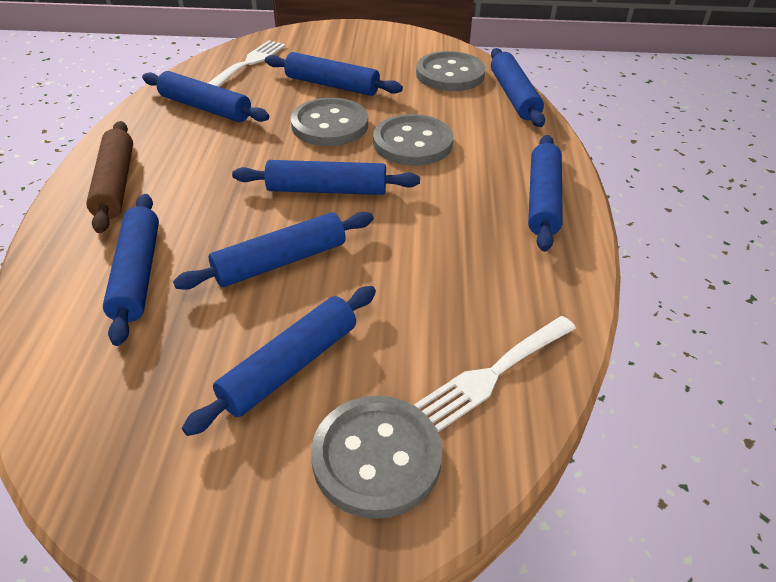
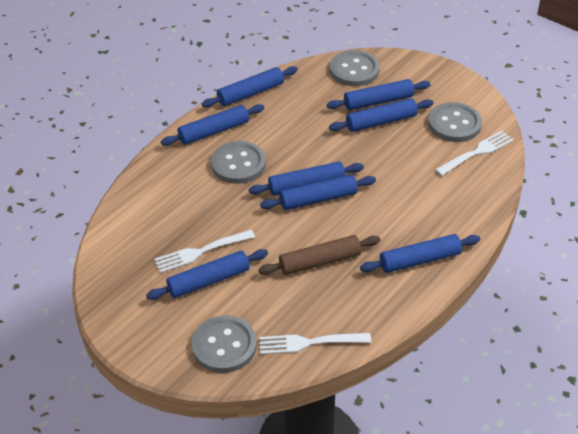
white fork: [208,40,286,87] [414,316,576,432] = 2 -> [154,230,255,273] [259,333,371,354] [435,131,514,176] = 3

